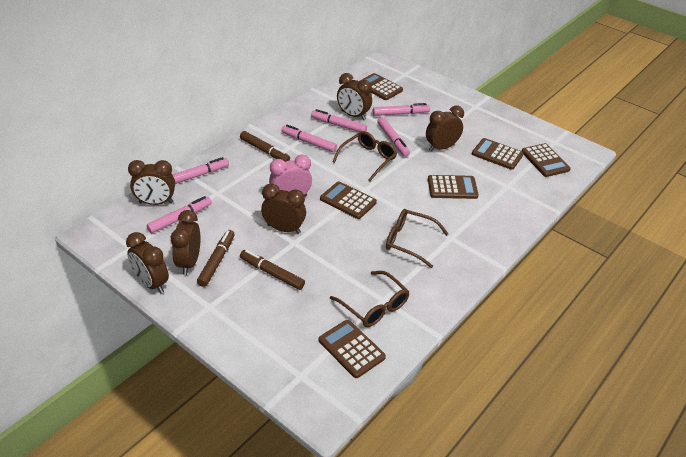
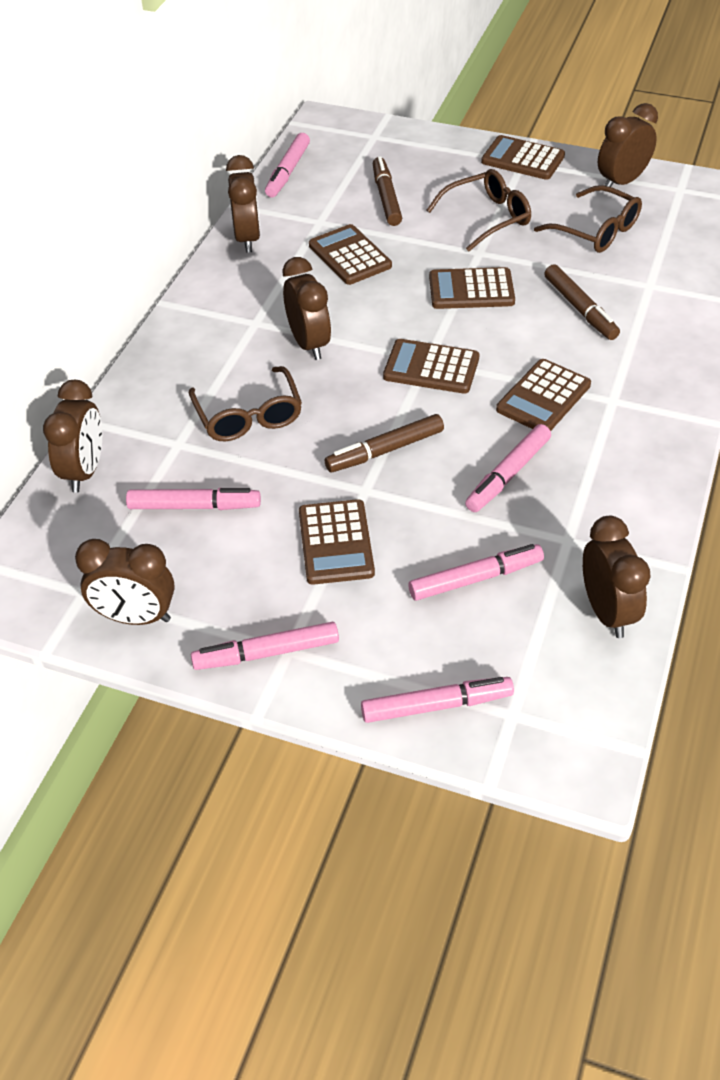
pink clock: [269,155,312,197] = 1 -> none = 0

